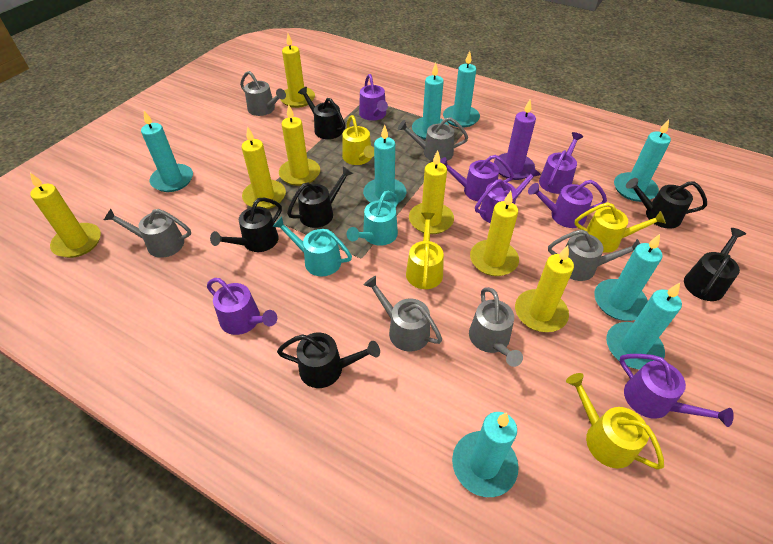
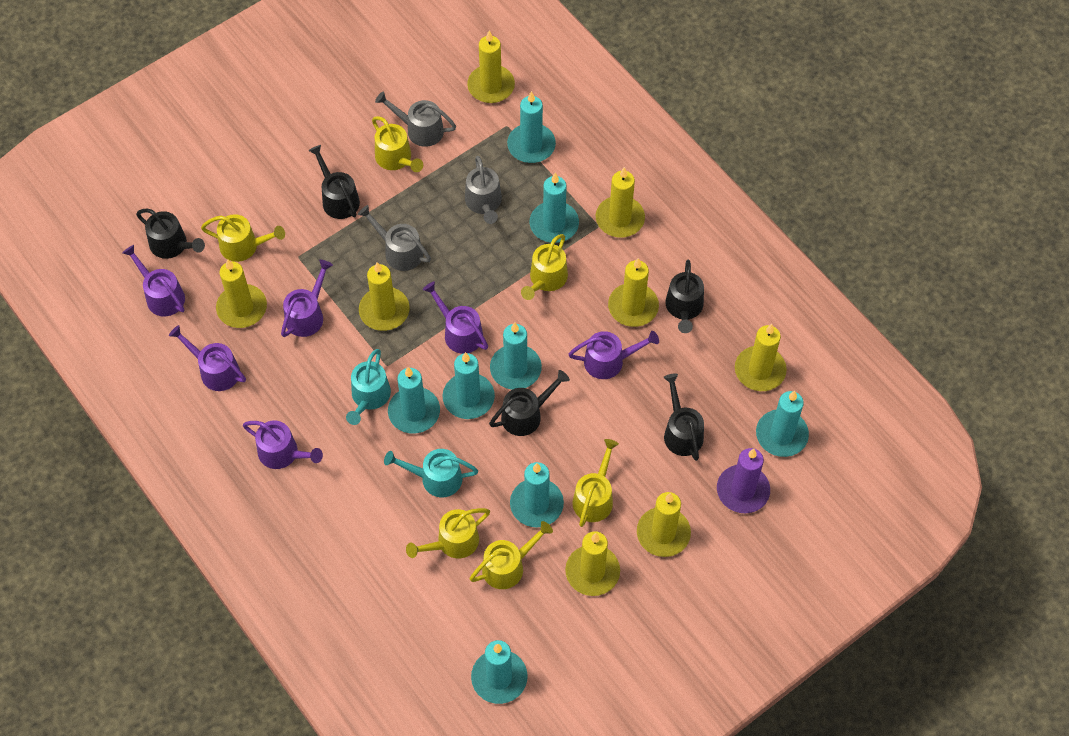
black watering can: [210,198,282,252] [277,333,380,388] [287,166,353,228] [298,87,345,139] [626,178,707,229] [684,228,746,301] = 6 -> [136,208,205,259] [308,145,360,219] [489,370,570,436] [663,374,704,461] [665,260,704,333] = 5
grey watering can: [104,209,191,258] [240,71,286,116] [363,276,442,352] [398,117,468,161] [469,287,523,367] [548,229,640,281] = 6 -> [358,205,431,271] [375,91,456,147] [465,156,502,224] = 3
purple watering can: [207,278,277,335] [359,74,388,121] [440,155,514,201] [475,167,541,223] [528,180,607,228] [539,132,583,194] [619,354,734,427] = 7 -> [122,245,185,316] [169,325,246,391] [243,420,323,469] [281,260,333,337] [423,282,488,354] [569,331,659,379] = 6
yellow candle: [30,173,101,258] [242,127,286,209] [279,104,320,186] [280,33,315,108] [409,150,454,234] [470,191,519,276] [515,245,574,332] = 7 -> [216,259,267,328] [359,262,410,331] [467,31,515,103] [565,531,620,596] [596,167,645,238] [608,258,659,327] [637,492,691,557] [735,324,787,391] = 8
yellow watering can: [342,115,374,165] [406,213,444,289] [566,373,664,469] [575,202,666,253] = 4 -> [201,214,285,262] [372,116,423,172] [406,508,490,558] [469,521,553,589] [521,234,568,300] [573,439,619,527] = 6

